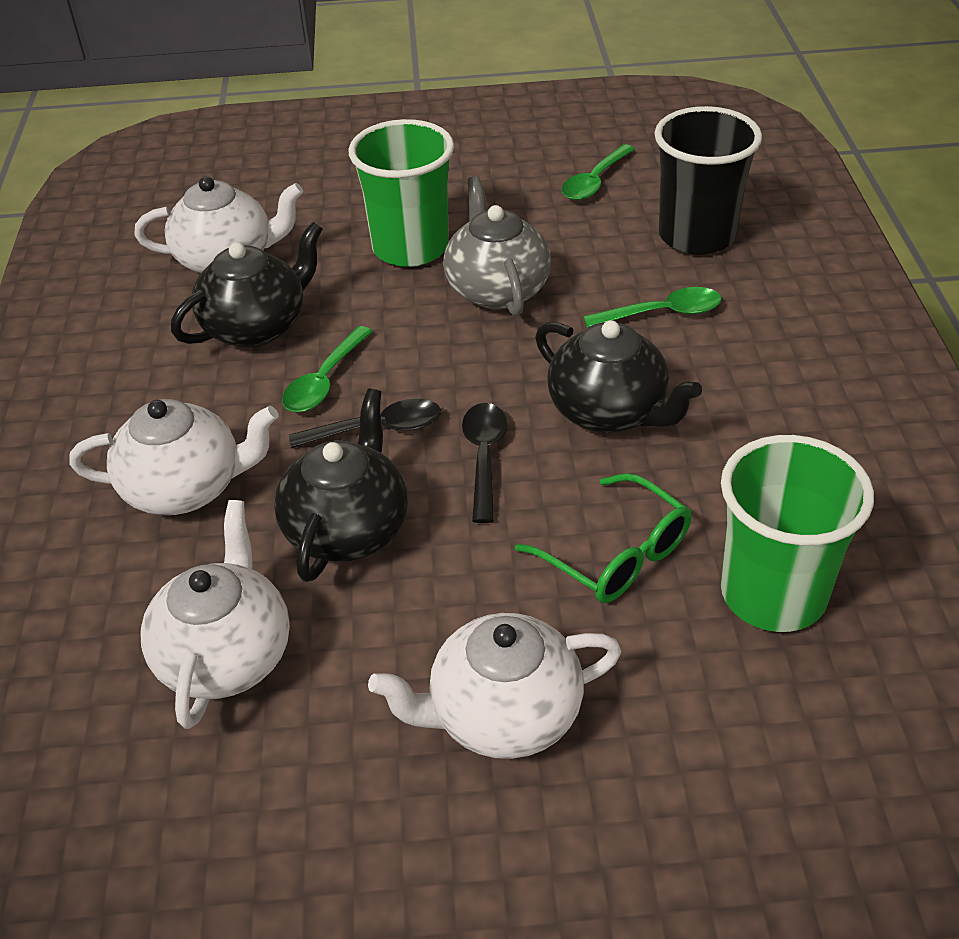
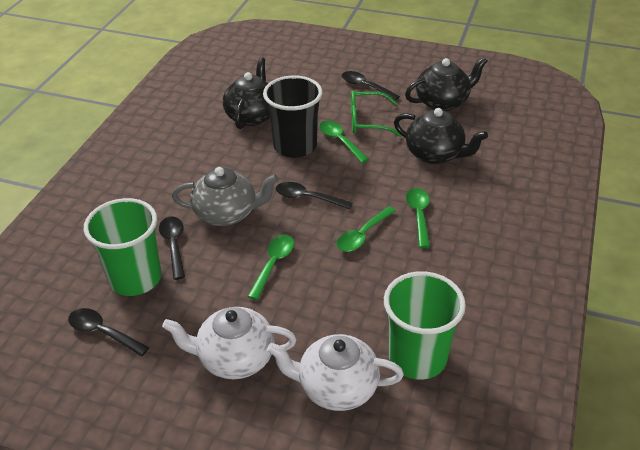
black spoon: [289,399,441,448] [462,403,507,523] = 2 -> [68,308,149,356] [159,217,185,280] [276,182,353,210] [342,71,400,101] = 4
green spoon: [282,326,373,412] [561,144,635,200] [583,287,722,328] = 3 -> [247,235,294,300] [319,121,369,163] [337,206,396,252] [406,188,430,248] = 4
white teapot: [69,399,278,515] [134,176,303,273] [140,500,290,729] [368,613,622,759] = 4 -> [162,307,296,379] [267,334,404,411] = 2

